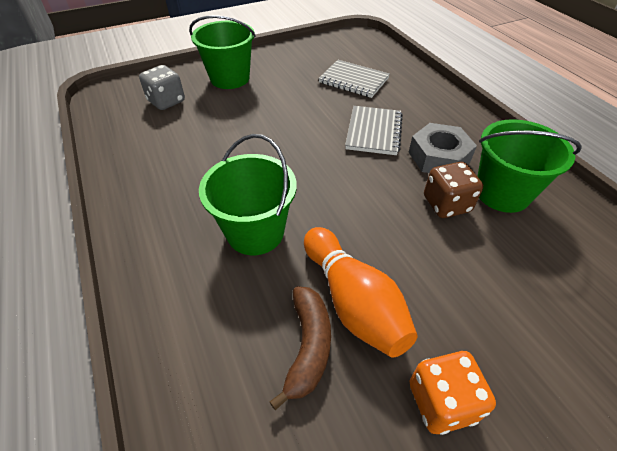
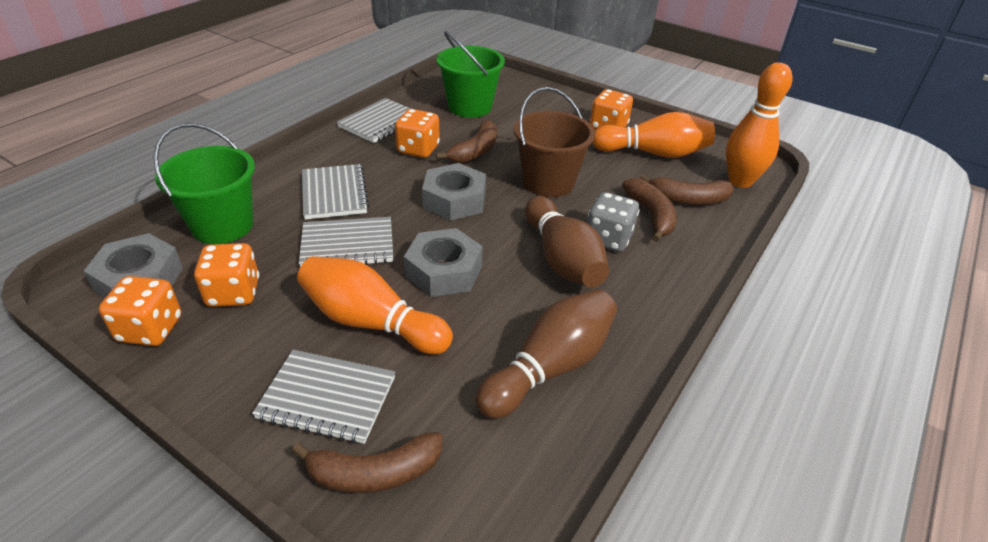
brown banana: [270,286,331,410] = 1 -> [292,432,442,493] [436,120,497,163] [622,178,677,242] [640,174,734,205] = 4
brown bowling pin: none = 0 -> [475,289,617,419] [525,196,609,287] = 2
brown bucket: none = 0 -> [514,87,595,197] = 1
brown dice: [424,162,483,218] = 1 -> none = 0
green bucket: [189,15,256,89] [199,134,297,255] [477,119,582,213] = 3 -> [153,123,255,244] [436,31,505,118] = 2
grey notebook: [318,60,390,98] [345,106,403,155] = 2 -> [252,350,395,444] [299,217,393,267] [302,164,369,220] [337,98,411,143] = 4
grey nut: [408,123,477,173] = 1 -> [84,233,183,298] [404,228,483,297] [422,163,486,221] = 3
orange bowling pin: [304,227,418,358] = 1 -> [297,256,453,354] [593,112,715,158] [726,62,792,188] = 3
orange dice: [410,351,496,435] = 1 -> [99,276,182,346] [194,243,259,307] [395,109,440,158] [590,89,633,130] = 4

